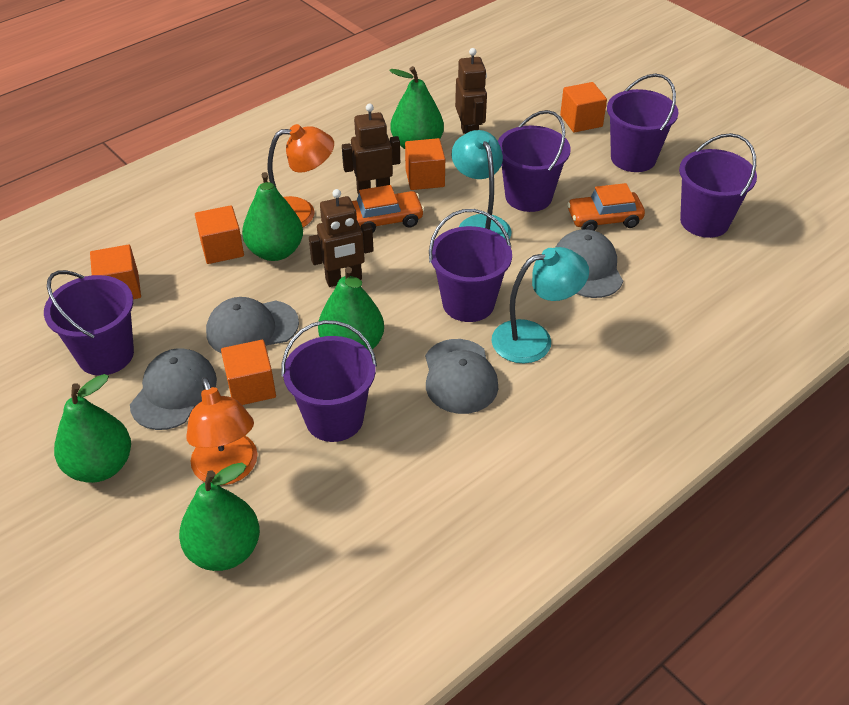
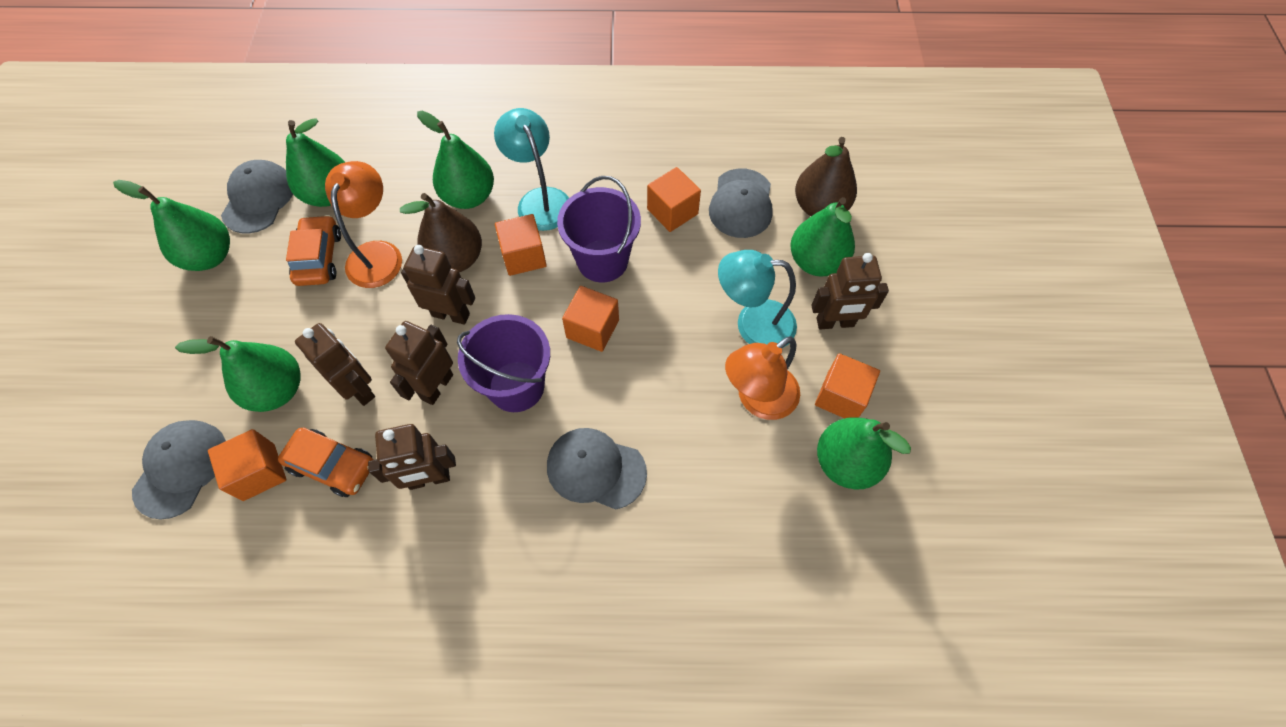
brown pear: none = 0 -> [400,193,482,272] [795,137,857,216] = 2
brown robot: [309,189,374,287] [342,104,400,195] [455,48,487,134] = 3 -> [295,323,375,406] [368,424,456,490] [385,321,453,405] [401,245,475,325] [811,253,889,329] = 5
green pear: [54,374,131,483] [179,463,260,571] [242,172,303,261] [318,267,384,350] [389,66,444,149] = 5 -> [113,180,230,271] [175,336,301,412] [286,118,345,207] [417,111,494,209] [790,197,855,277] [817,417,911,490] = 6
purple bucket: [44,270,134,376] [281,320,377,442] [429,209,512,322] [498,110,571,212] [607,74,678,172] [679,133,757,238] = 6 -> [457,314,550,412] [557,176,641,282] = 2

